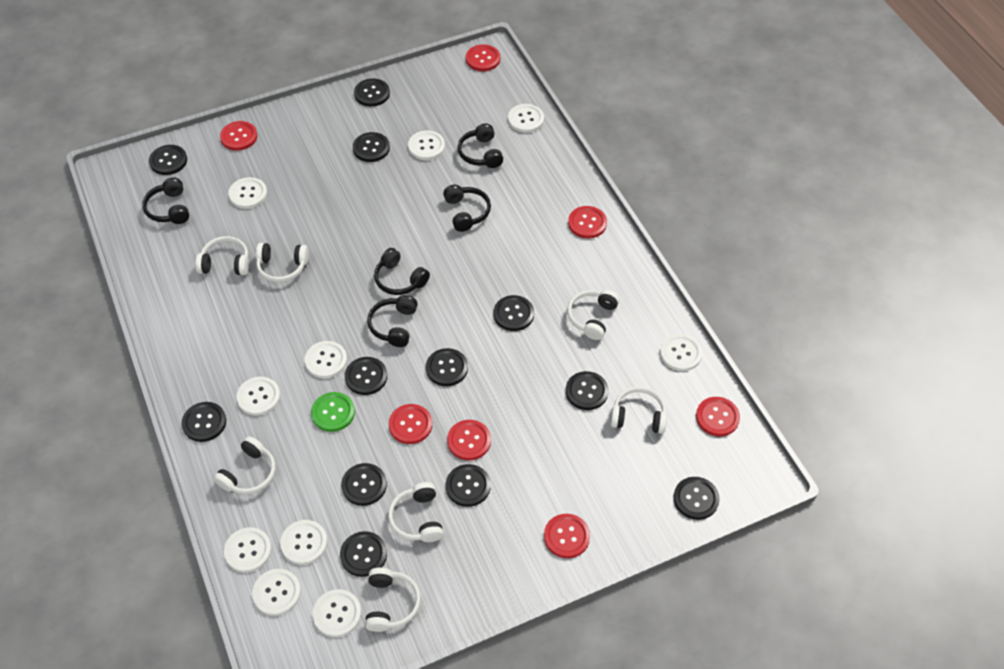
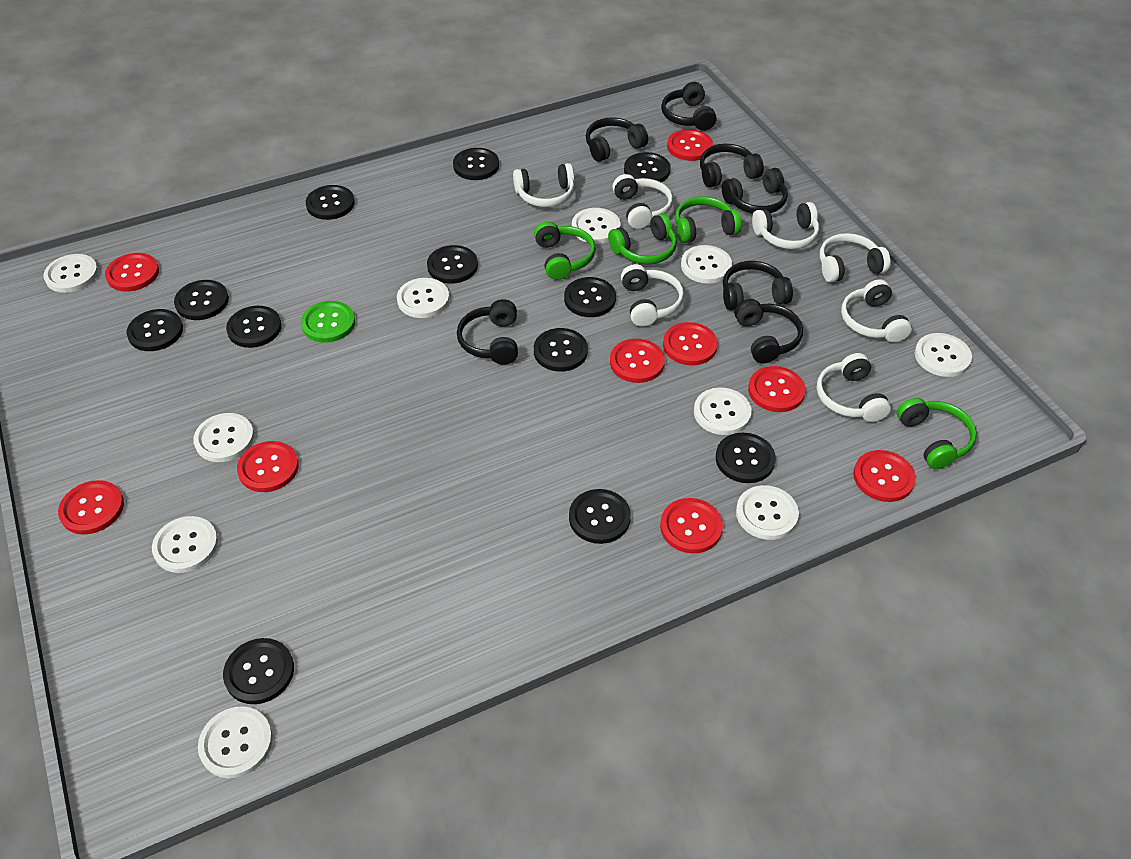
black headphones: [142,178,189,224] [367,295,418,347] [374,248,430,295] [443,185,491,232] [457,123,503,168] = 5 -> [457,299,518,365] [586,117,648,162] [661,82,717,131] [700,144,764,188] [722,168,788,214] [723,261,793,310] [734,299,803,364] = 7
green headphones: none = 0 -> [534,221,596,280] [608,213,677,264] [675,196,742,243] [897,398,977,469] = 4
red button: [220,121,257,151] [389,404,432,444] [447,420,491,460] [466,44,500,71] [544,514,590,558] [568,206,607,238] [696,397,740,436] = 7 -> [58,480,124,535] [105,253,159,292] [237,441,299,492] [610,339,665,383] [660,498,723,553] [663,322,718,365] [667,129,713,161] [748,366,806,412] [853,450,916,502] = 9

